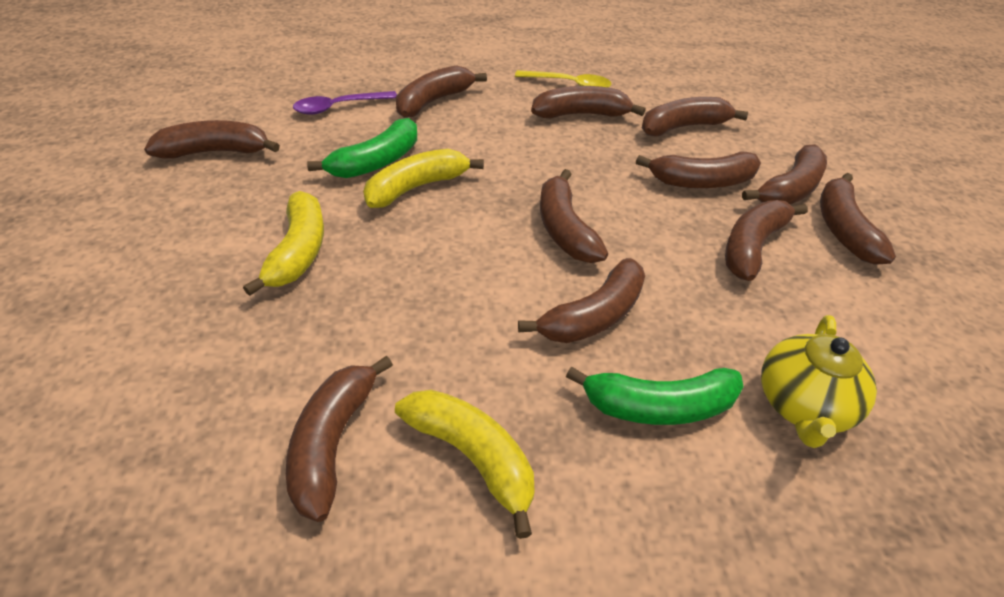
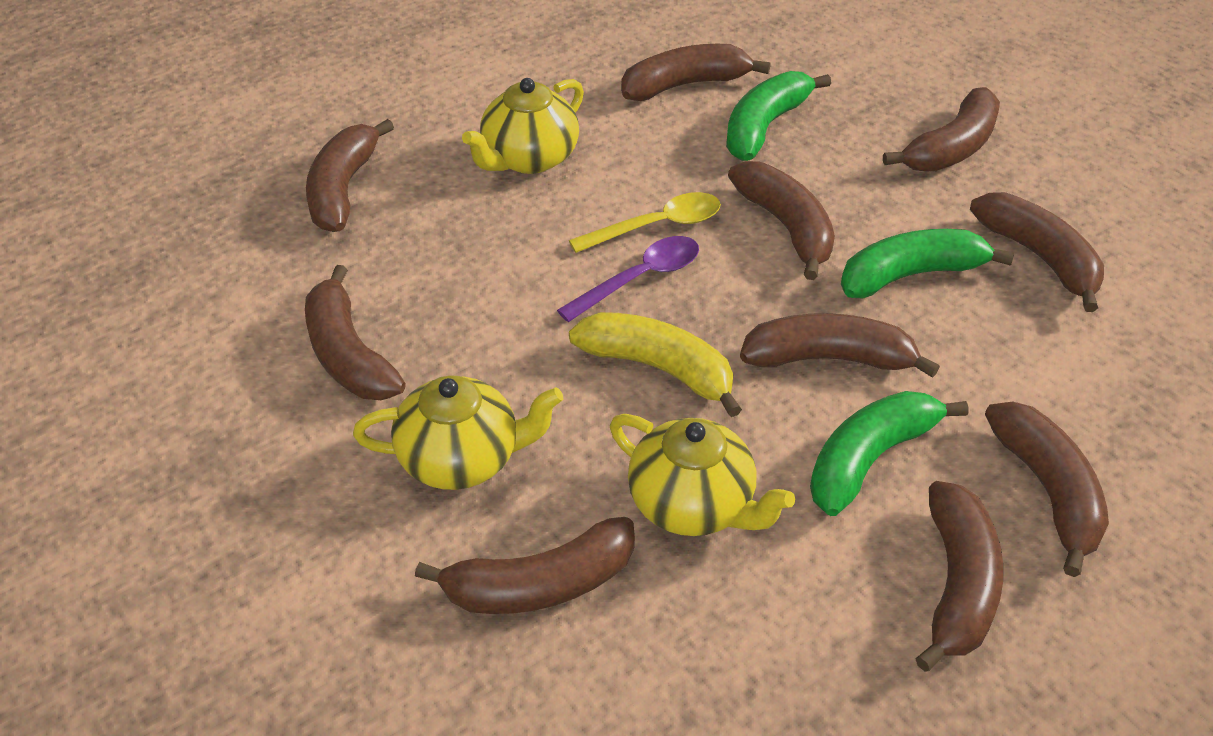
brown banana: [144,120,280,159] [286,356,393,522] [396,66,487,118] [518,258,645,343] [531,86,645,118] [540,169,608,263] [636,151,761,188] [642,97,748,136] [725,200,808,281] [742,144,827,204] [820,173,896,265] = 11 -> [305,265,406,400] [306,119,394,232] [415,517,635,614] [621,44,771,101] [728,161,835,280] [740,313,940,378] [883,87,1000,172] [915,481,1003,671] [970,192,1104,312] [985,402,1109,577] = 10
green banana: [307,118,417,178] [566,366,743,425] = 2 -> [726,71,831,161] [810,391,969,516] [841,229,1014,298] = 3
yellow banana: [243,191,324,296] [363,149,484,208] [395,390,534,539] = 3 -> [569,312,742,417] = 1
yellow teapot: [761,315,877,448] = 1 -> [353,375,563,490] [462,78,584,174] [610,414,795,536] = 3

